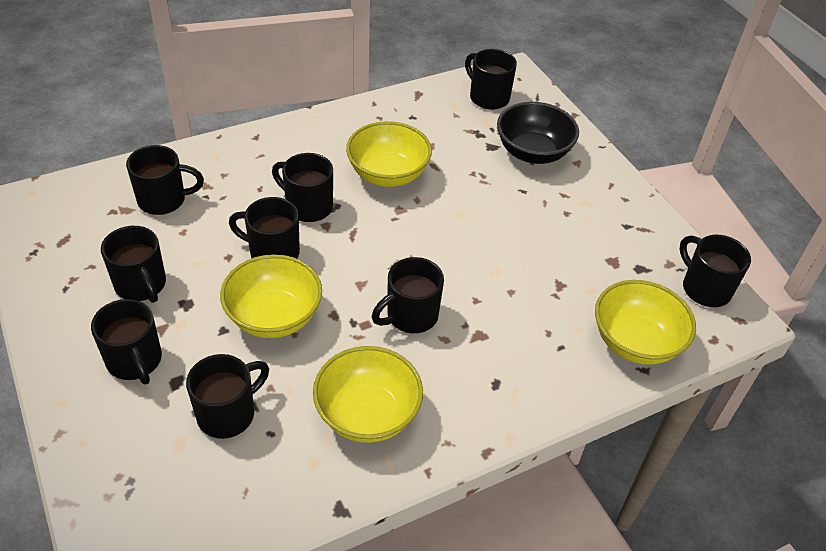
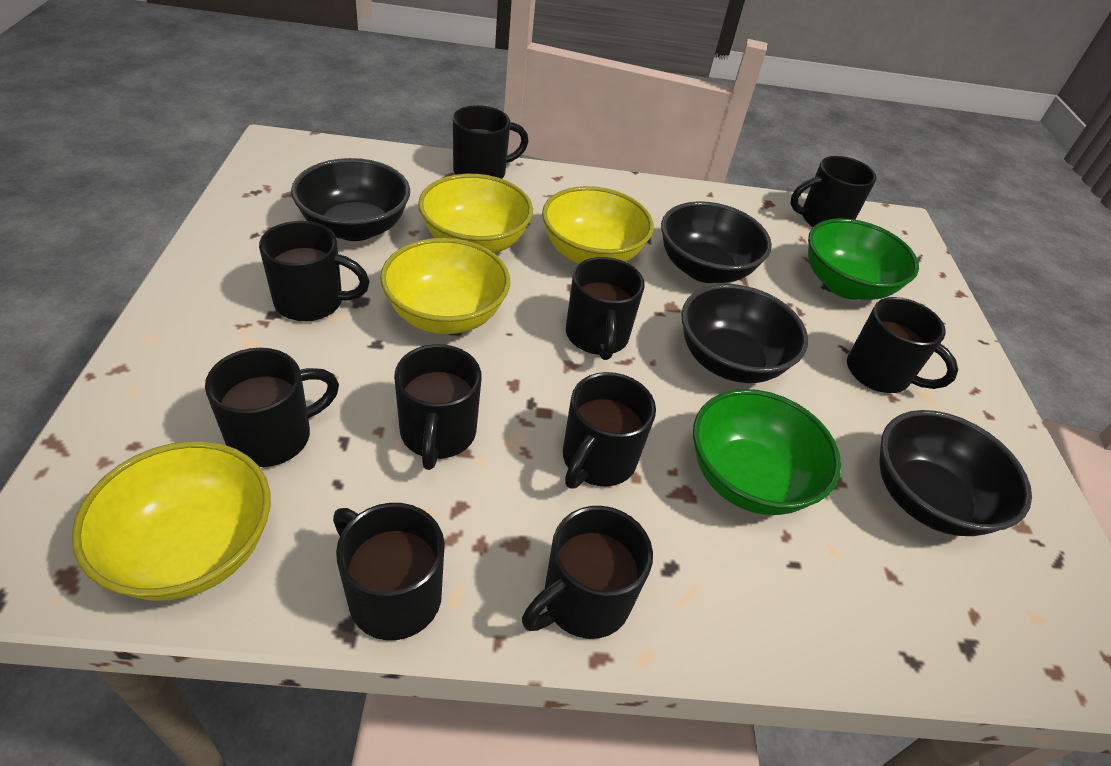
black bowl: [497,102,579,164] = 1 -> [291,158,410,241] [661,201,772,283] [681,284,808,383] [879,410,1032,536] = 4
black mug: [91,299,162,385] [101,226,166,303] [126,145,204,215] [186,354,269,439] [229,197,300,259] [272,153,333,222] [372,257,444,333] [465,49,517,110] [679,235,751,307] = 9 -> [205,348,339,467] [259,221,370,321] [333,503,445,640] [394,344,482,470] [453,105,529,179] [522,506,653,639] [563,372,656,489] [566,257,645,360] [790,156,876,227] [847,297,958,393] = 10
green bowl: none = 0 -> [693,389,841,515] [808,218,919,300] = 2

